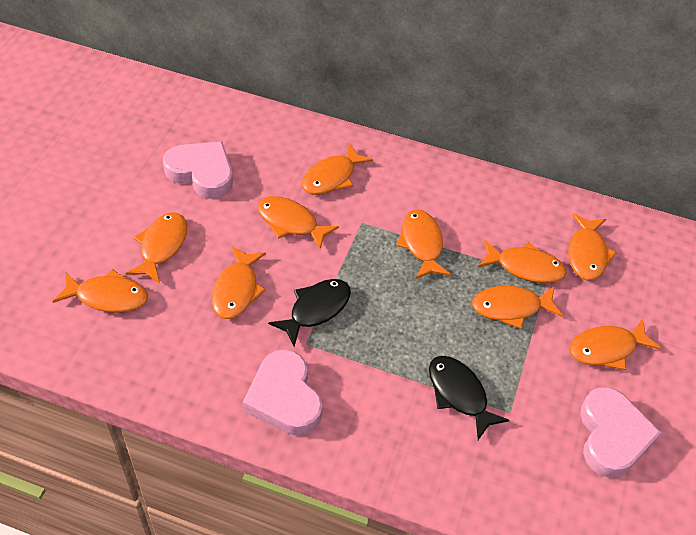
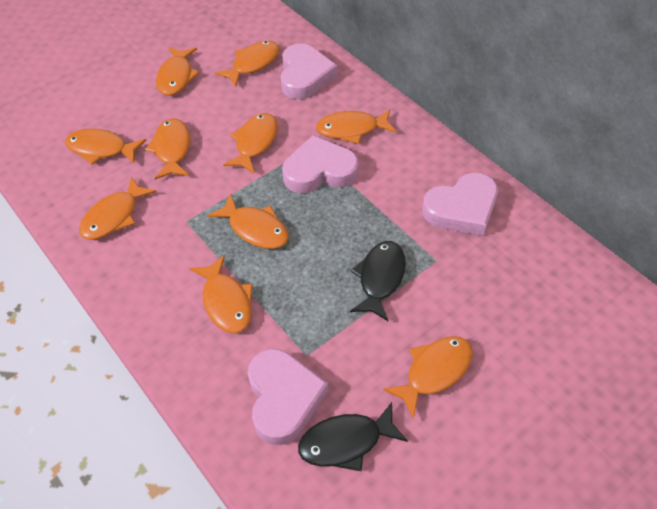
pink heart: [163,141,233,199] [243,349,322,436] [580,387,662,478] = 3 -> [248,349,328,445] [281,43,337,99] [282,135,358,193] [422,173,498,236] = 4

